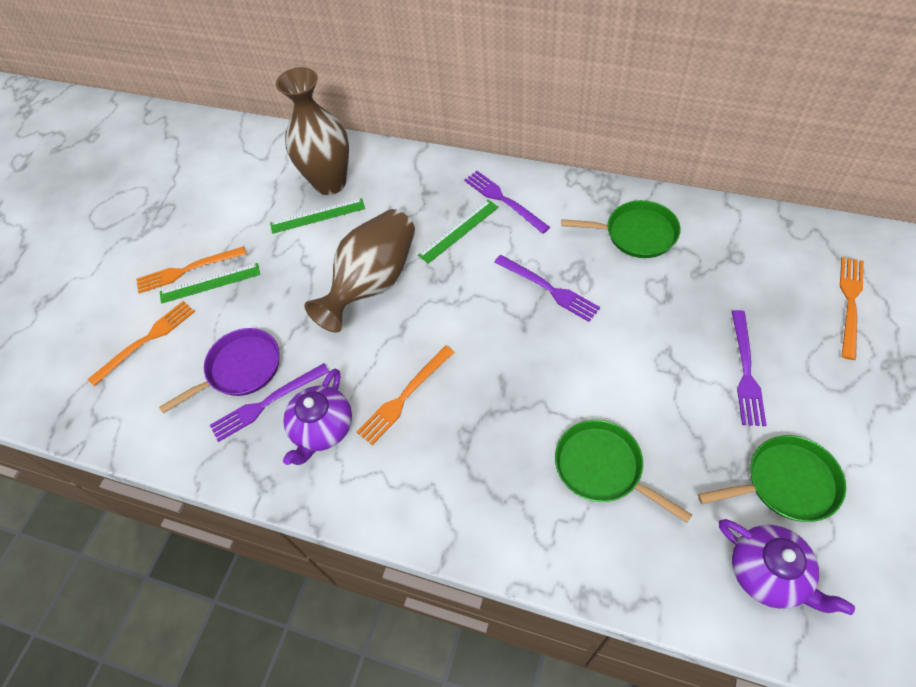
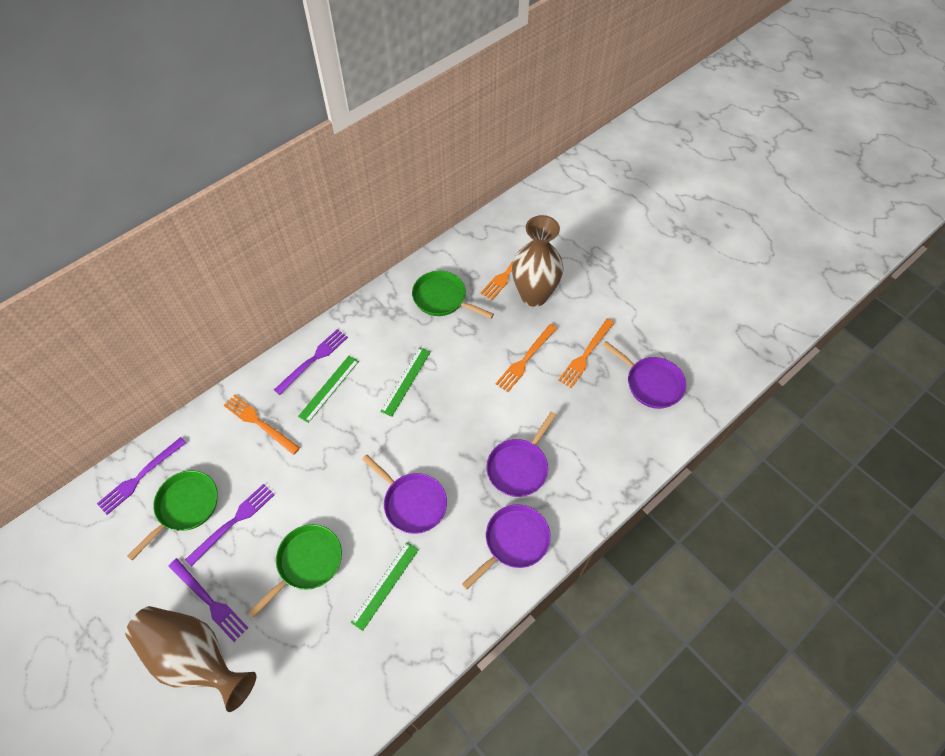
purple pan: [159,328,280,413] = 1 -> [362,454,447,534] [462,505,551,589] [486,411,556,497] [603,341,686,409] = 4
purple teapot: [283,368,352,465] [719,519,855,615] = 2 -> none = 0

